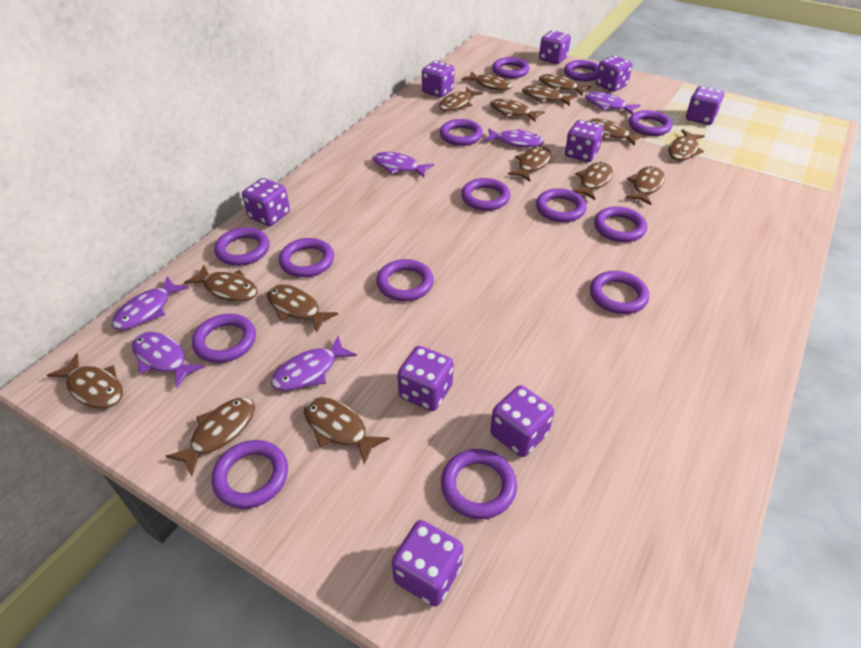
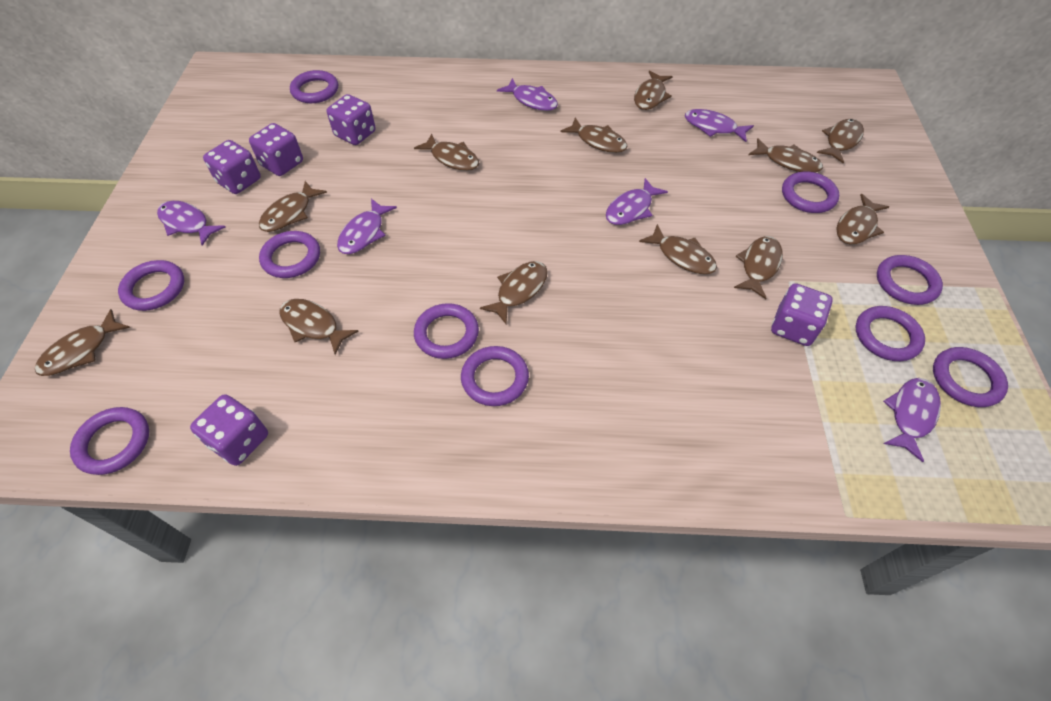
brown fish: [47,354,123,409] [166,398,255,477] [184,265,258,302] [267,285,338,333] [304,397,389,465] [439,87,483,111] [461,72,513,90] [490,99,545,122] [508,146,552,182] [522,85,576,106] [539,74,591,95] [572,162,613,200] [588,119,645,146] [625,166,664,205] [668,129,705,161] = 15 -> [35,309,130,376] [259,181,327,232] [279,299,359,355] [414,133,479,171] [480,261,548,324] [561,117,628,153] [634,70,673,110] [639,224,717,275] [734,236,783,299] [749,138,823,172] [817,119,864,163] [836,194,889,245] = 12
purple dice: [242,178,290,226] [392,520,463,606] [397,346,454,411] [422,61,455,97] [490,385,554,457] [539,30,571,64] [565,120,604,162] [596,55,633,92] [686,86,724,125] = 9 -> [190,394,268,466] [203,140,261,194] [249,123,303,176] [327,94,376,145] [771,283,833,346] = 5
purple ring: [192,314,256,363] [211,440,288,509] [214,227,269,266] [279,238,334,277] [376,259,434,301] [439,119,483,146] [441,449,517,519] [461,178,510,211] [492,57,530,78] [536,188,586,222] [564,60,599,81] [590,271,649,314] [594,206,647,242] [629,110,672,136] = 14 -> [70,407,149,475] [118,260,184,311] [259,231,320,278] [290,70,338,103] [414,303,479,359] [461,346,529,406] [782,171,839,213] [856,306,925,361] [877,255,943,305] [933,347,1008,407] = 10

